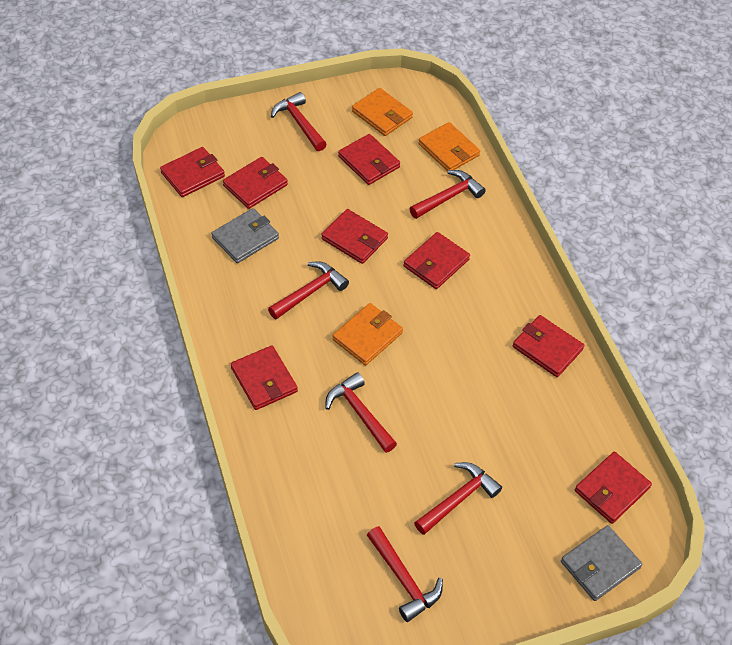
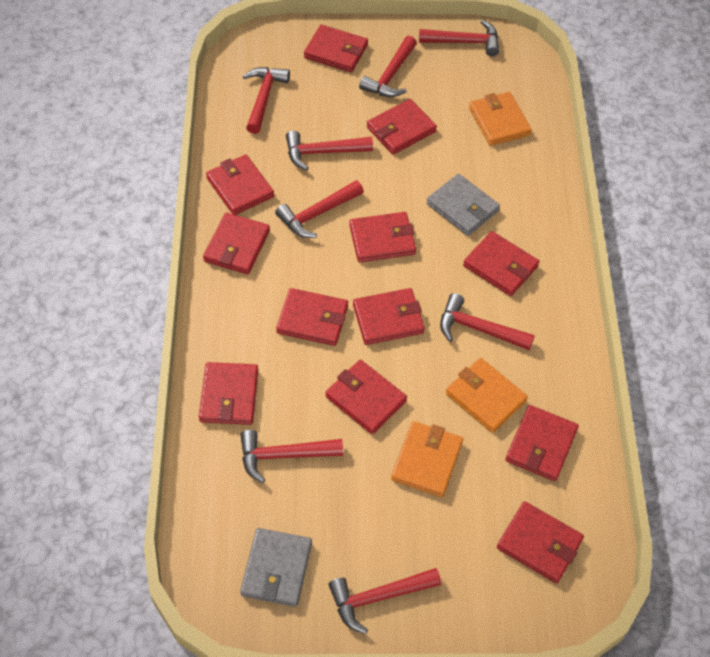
red hammer: [268,261,349,320] [271,92,327,151] [325,372,397,453] [367,526,443,622] [410,170,486,219] [414,462,502,535] = 6 -> [241,430,343,483] [243,67,290,134] [275,180,364,238] [286,130,373,171] [328,568,441,634] [359,36,417,97] [419,20,499,57] [440,293,535,350] = 8
red wallet: [160,147,225,197] [223,157,288,209] [231,345,298,410] [321,209,388,264] [338,134,400,185] [403,232,470,289] [513,315,584,377] [575,452,652,524] = 8 -> [199,362,258,425] [203,213,270,274] [206,155,274,215] [276,288,348,346] [304,25,368,72] [325,360,407,434] [349,212,416,262] [353,288,425,345] [367,99,437,155] [463,231,539,296] [497,501,584,583] [505,405,579,481] = 12

